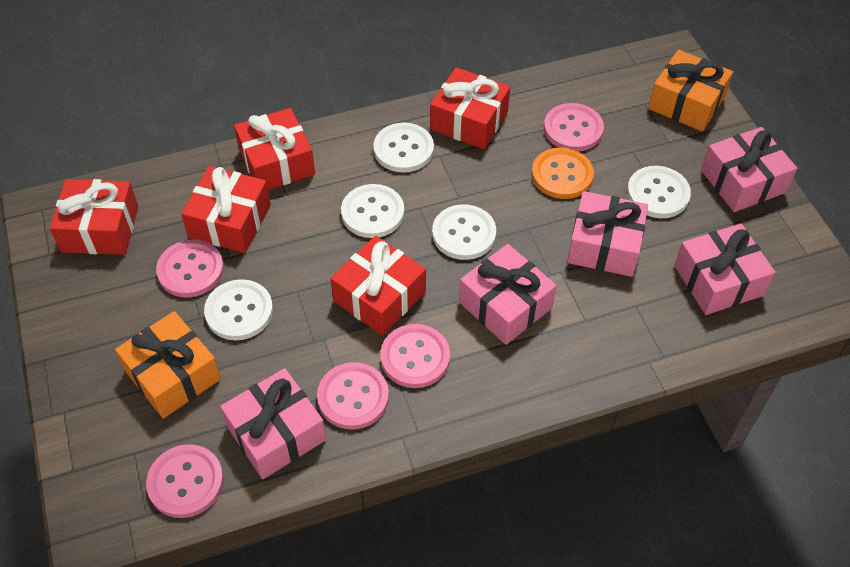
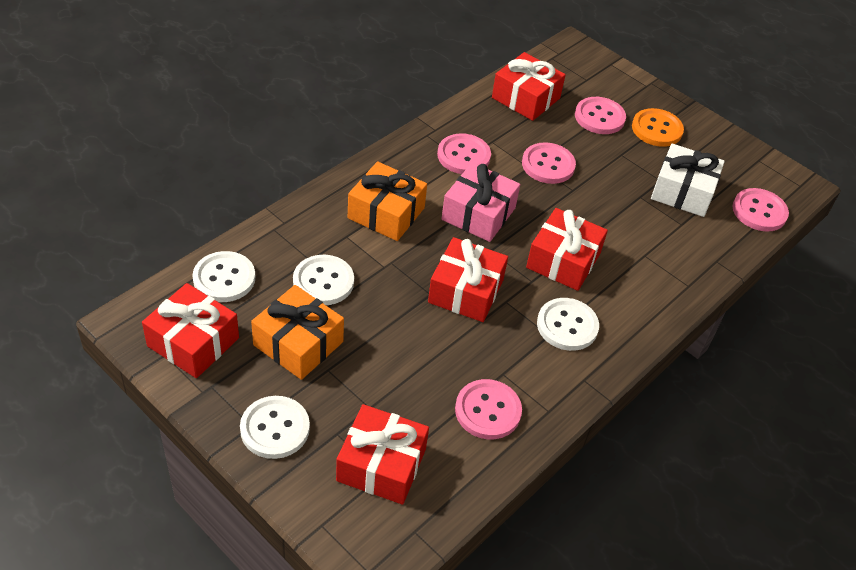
pink gift: [220,368,326,479] [459,244,557,345] [567,191,648,277] [674,224,775,315] [701,127,797,212] = 5 -> [442,163,520,242] = 1
white button: [204,279,273,340] [341,184,404,238] [373,123,434,173] [432,204,496,260] [627,166,691,218] = 5 -> [192,251,255,302] [240,396,310,459] [293,255,354,305] [537,298,599,351] = 4
white gift: none = 0 -> [651,143,725,217] = 1

